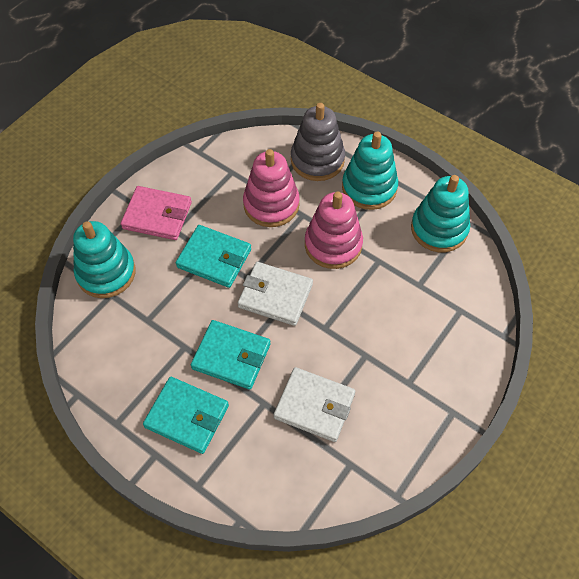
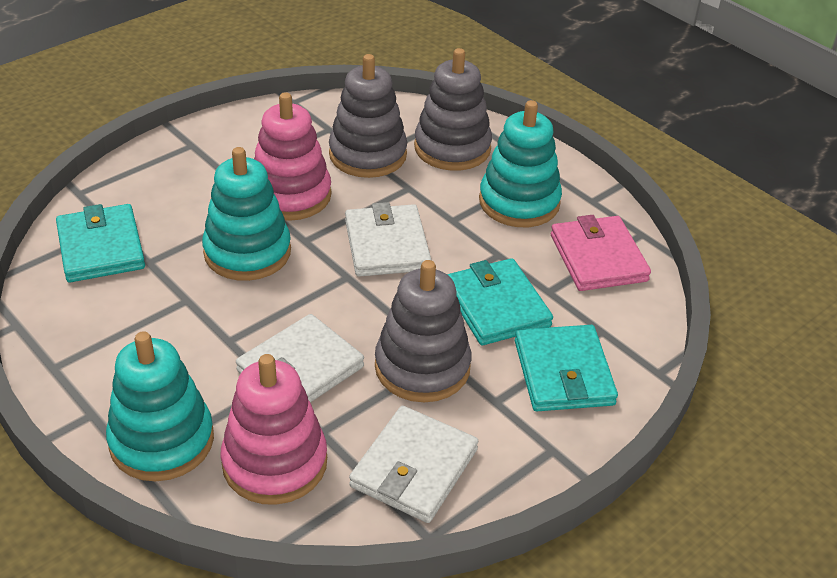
grey stacking toy: [291,103,345,181] = 1 -> [329,54,407,178] [375,260,472,402] [414,48,492,171] = 3
white wallet: [238,262,313,326] [274,367,355,442] = 2 -> [236,314,364,403] [345,202,431,277] [349,406,478,523] = 3

